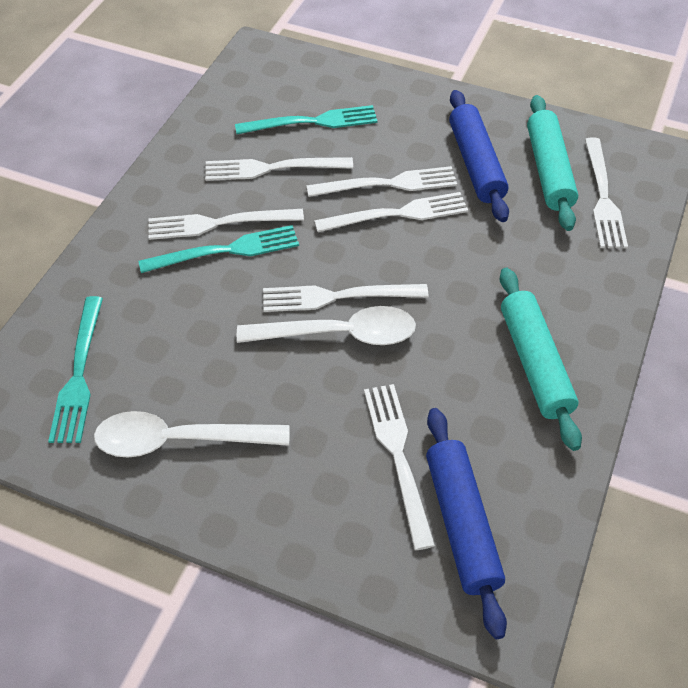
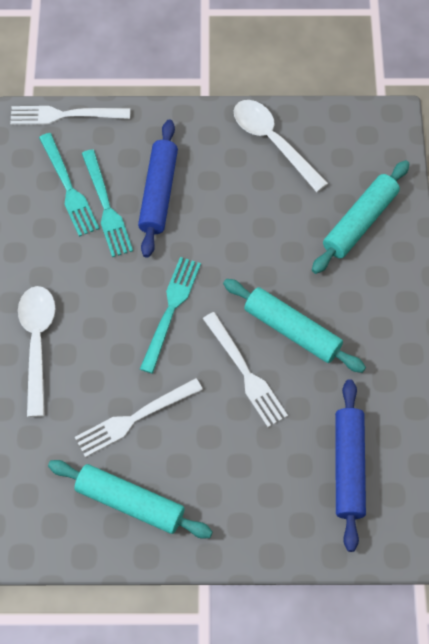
turquoise rolling pin: [499,268,582,451] [527,95,578,231] = 2 -> [48,460,213,539] [223,279,366,373] [312,160,409,274] = 3
white fork: [148,209,304,240] [205,157,353,181] [263,284,428,312] [306,166,457,197] [314,192,468,232] [364,384,435,550] [585,137,628,248] = 7 -> [10,106,130,125] [75,378,203,458] [203,312,288,427] = 3

